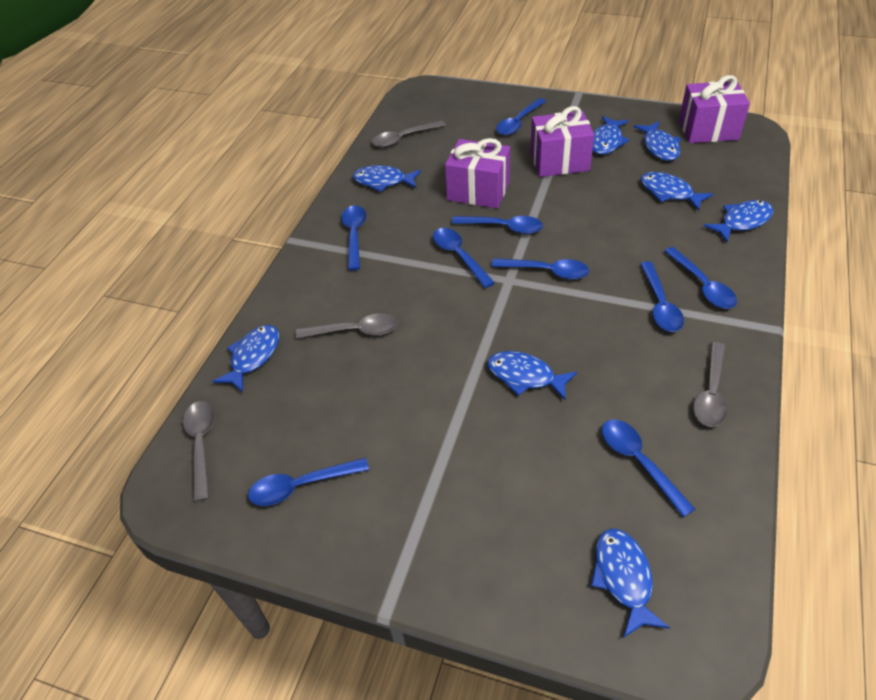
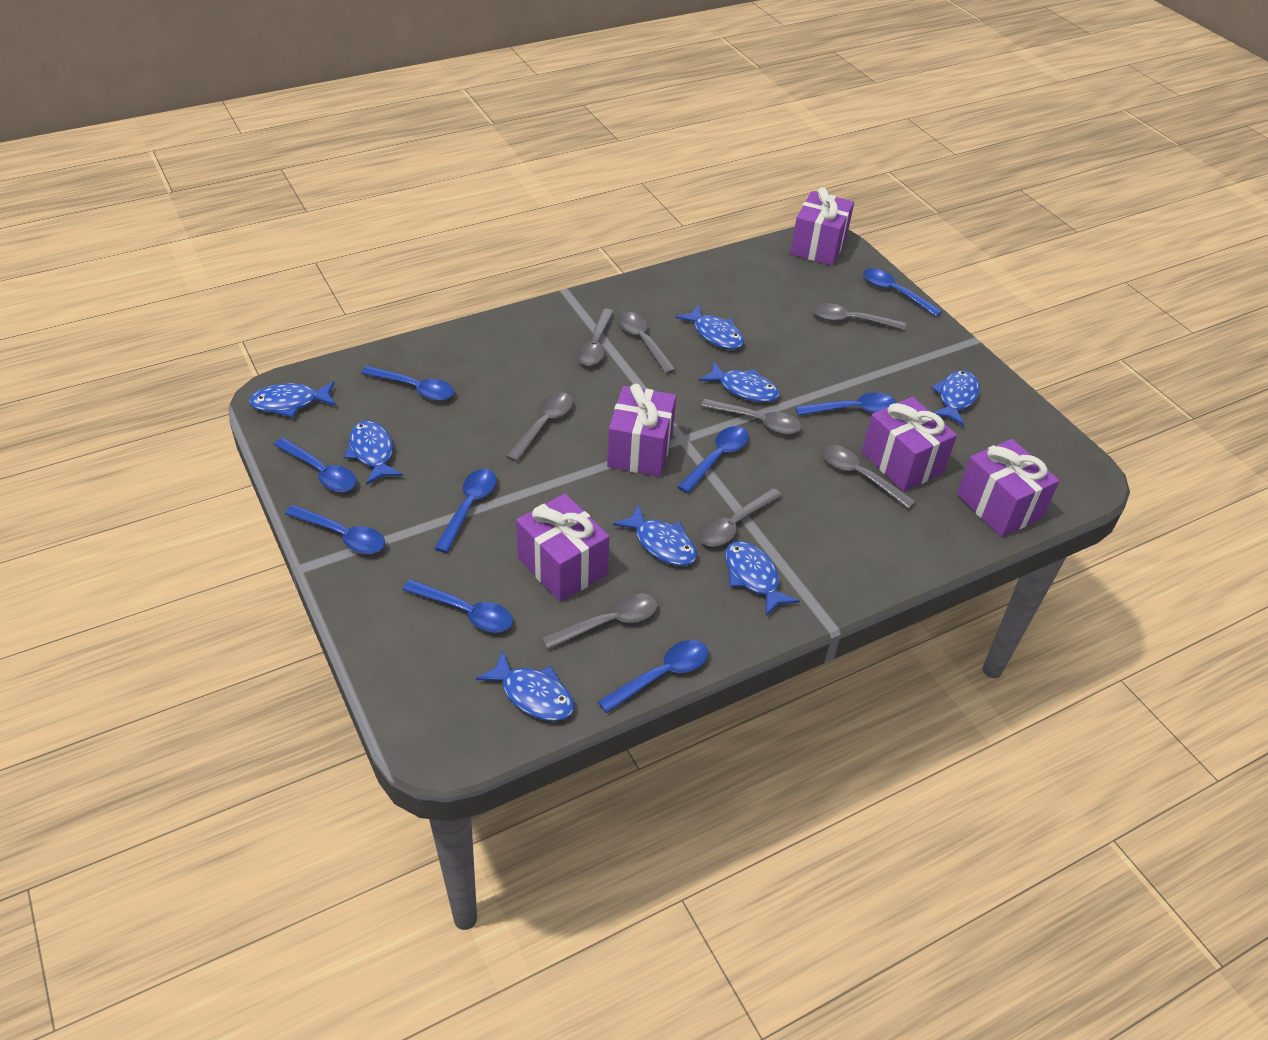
grey spoon: [183,401,215,502] [296,313,398,339] [372,120,446,147] [693,342,728,427] = 4 -> [506,392,573,462] [542,593,658,650] [576,308,614,366] [618,312,676,374] [698,488,782,546] [701,399,801,434] [813,303,906,330] [822,445,916,509] = 8
purple gift: [445,138,510,209] [530,106,594,177] [679,75,750,143] = 3 -> [516,494,609,602] [607,384,676,477] [790,187,854,266] [862,397,957,492] [957,439,1059,537] = 5

